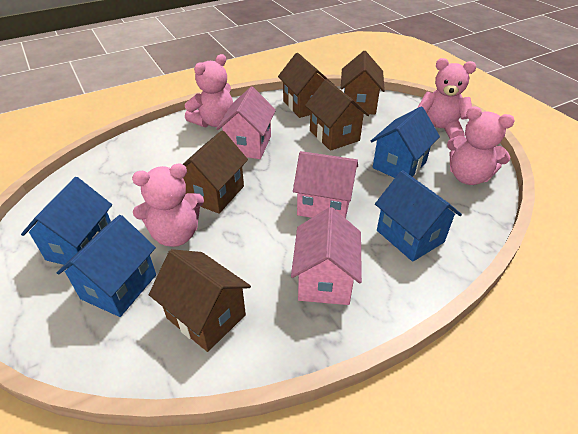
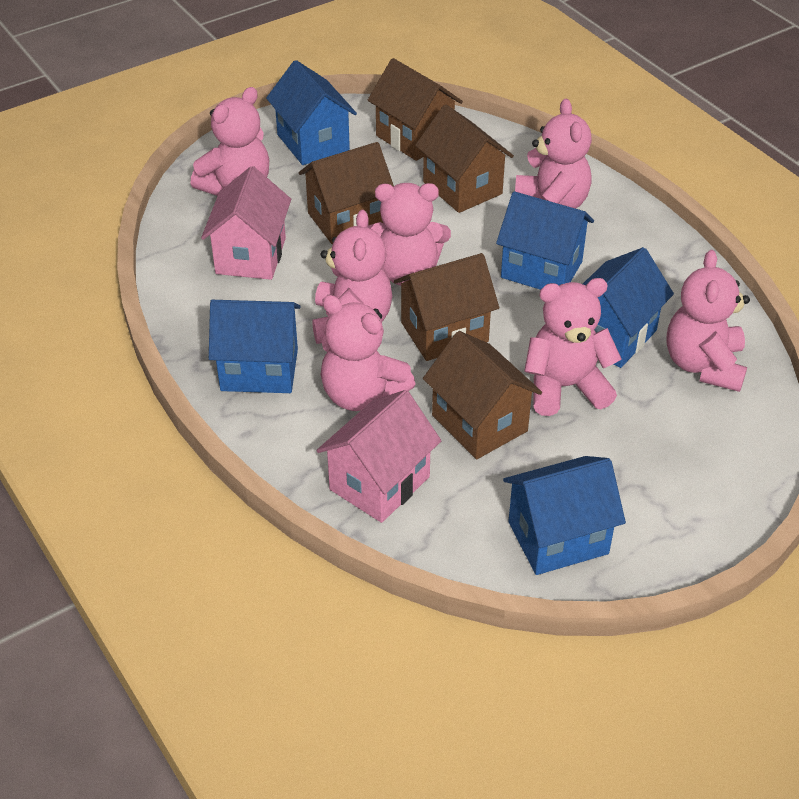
blue house: [21,177,112,265] [57,215,156,317] [371,107,440,178] [375,170,462,262] = 4 -> [209,300,301,393] [266,60,357,165] [496,191,594,290] [503,456,626,575] [583,247,674,368] = 5
pink house: [216,87,276,159] [291,207,362,305] [293,151,358,218] = 3 -> [201,166,291,280] [317,390,441,523] = 2
pink teddy bear: [132,164,204,247] [185,54,233,127] [417,58,476,139] [447,106,515,185] = 4 -> [191,87,269,196] [312,210,392,344] [321,295,415,411] [367,183,451,286] [515,99,592,209] [524,278,621,416] [666,250,750,392] = 7

